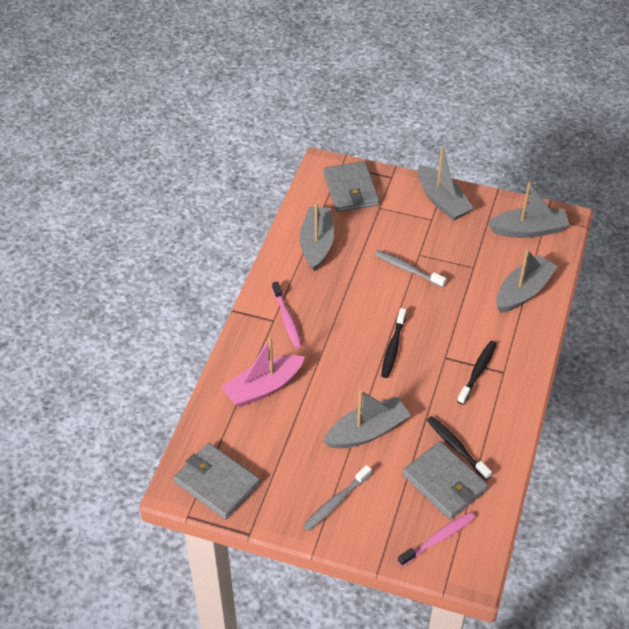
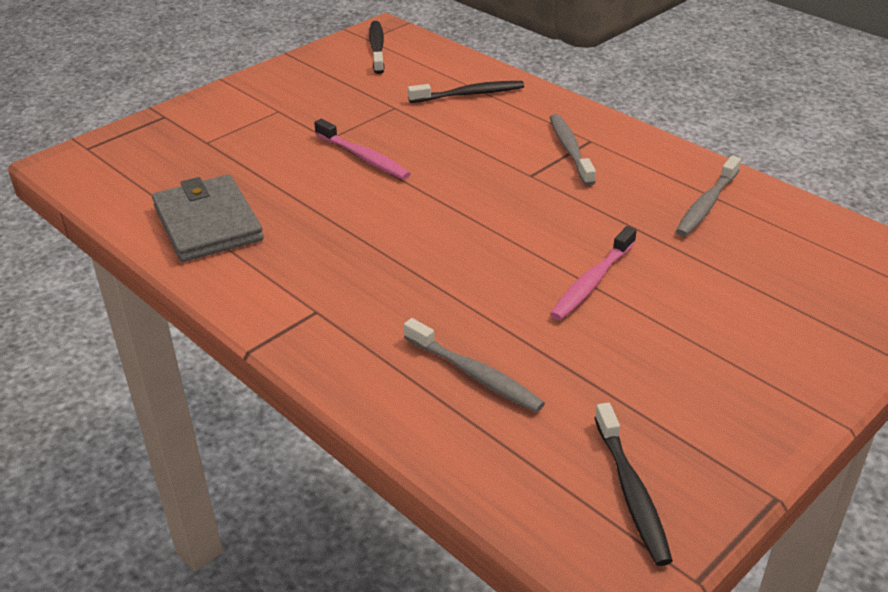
grey boat: [300,202,334,271] [323,390,411,448] [418,147,474,221] [488,182,569,238] [496,249,558,313] = 5 -> none = 0
grey toothbrush: [303,465,372,531] [375,250,446,288] = 2 -> [404,318,545,413] [550,114,596,186] [676,156,741,236] = 3
grey wallet: [174,443,260,519] [324,161,379,212] [402,441,488,520] = 3 -> [152,174,264,262] = 1
pink boat: [222,337,305,407] = 1 -> none = 0

